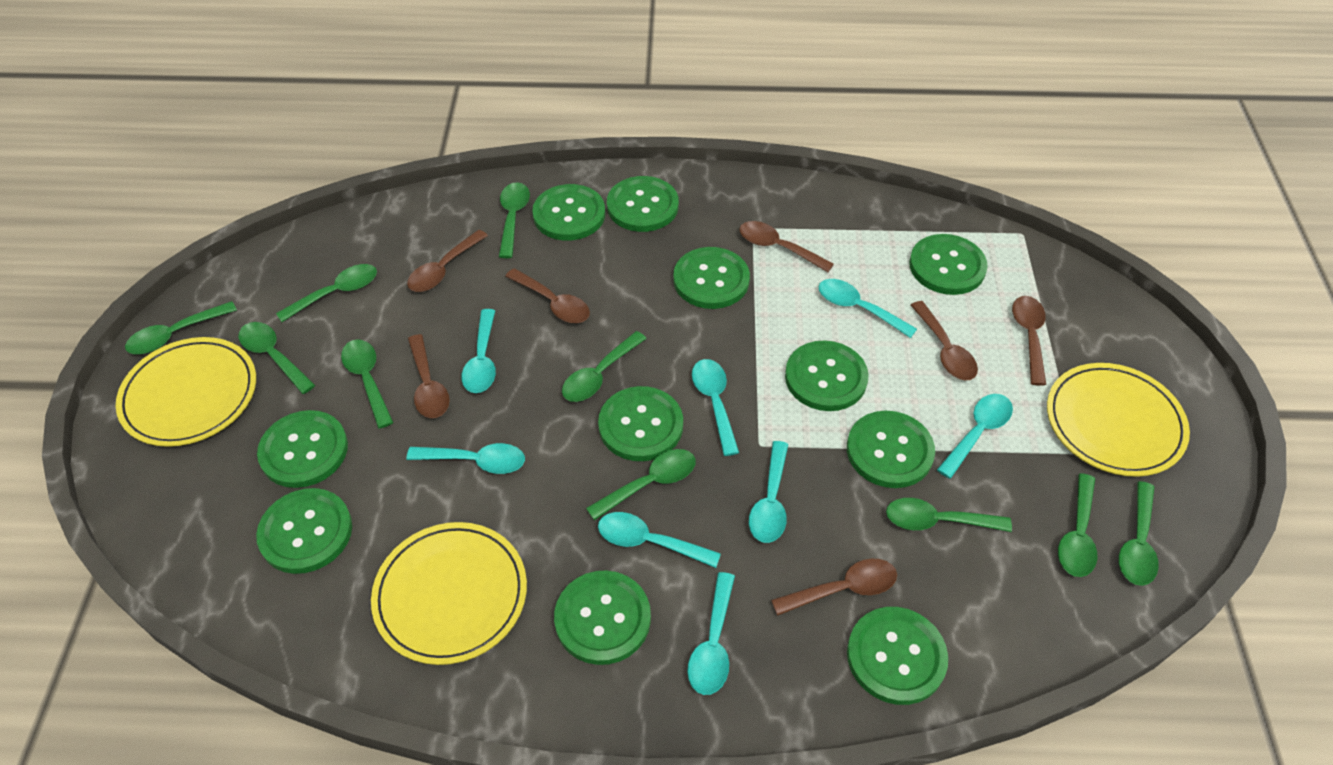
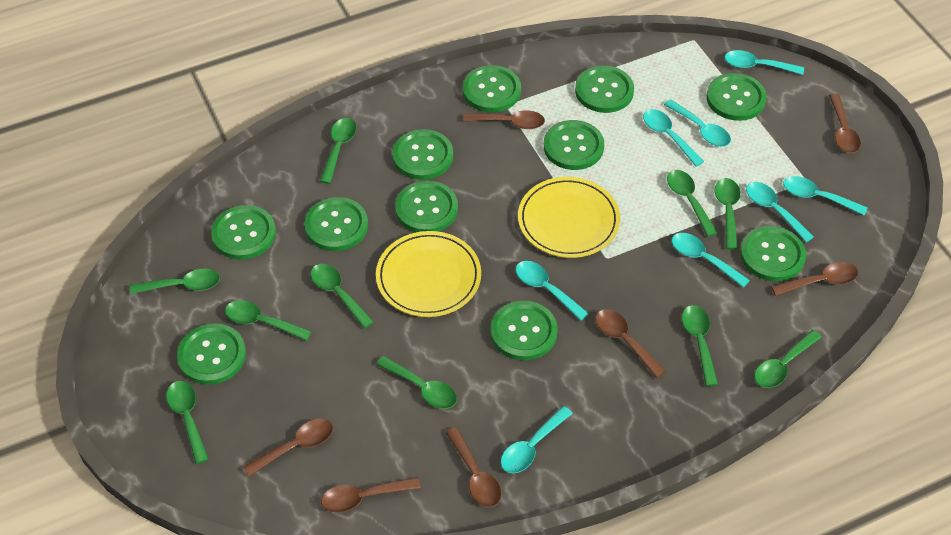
yellow plate: [116,337,256,447] [371,522,527,665] [1047,363,1190,477] = 3 -> [376,231,481,317] [518,177,620,258] = 2

